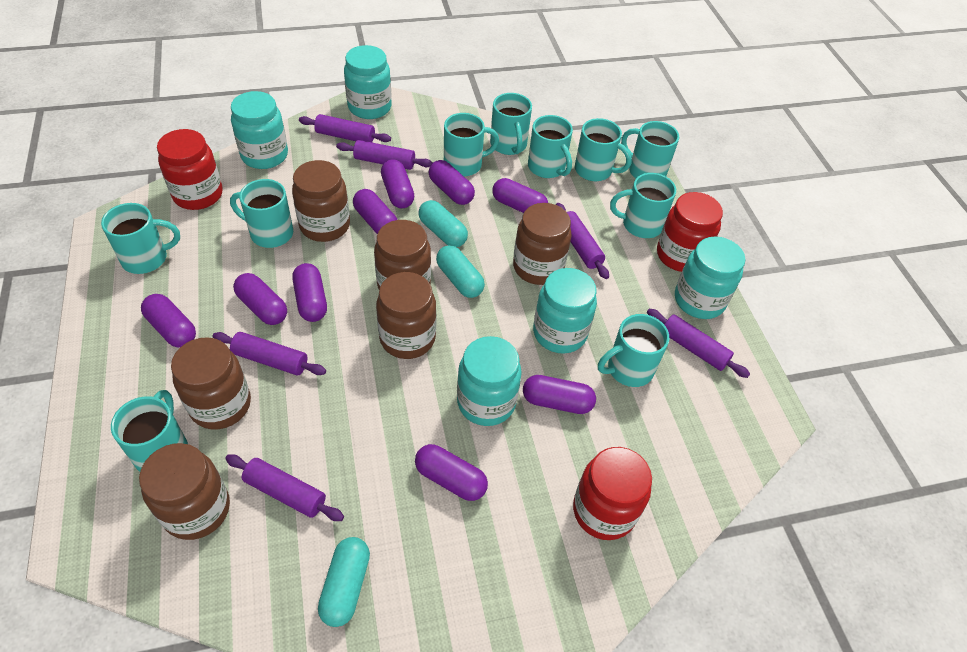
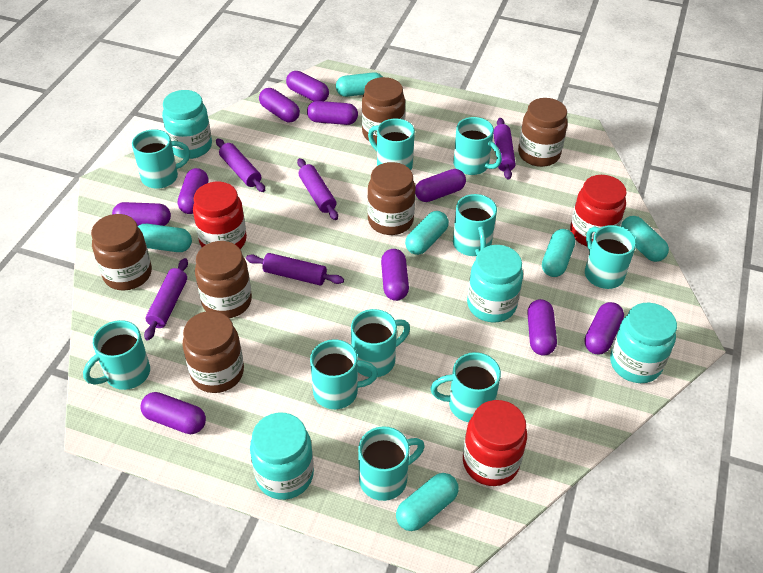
purple capsule: [141,294,196,348] [233,273,287,325] [292,263,327,322] [353,189,397,234] [381,160,414,208] [415,444,488,501] [428,160,475,205] [492,178,548,213] [523,375,596,414] = 9 -> [112,202,171,226] [140,392,206,434] [178,168,208,214] [259,88,300,122] [286,71,329,101] [307,101,358,125] [381,249,409,301] [415,169,466,202] [527,299,557,356] [584,302,624,354] = 10
purple rolling pin: [212,332,326,375] [225,454,344,521] [299,114,391,142] [336,140,433,170] [556,203,609,279] [647,309,750,378] = 6 -> [144,258,188,340] [216,139,265,192] [246,253,344,286] [297,158,338,220] [493,118,515,179] = 5
turquoise capsule: [318,537,370,627] [418,200,468,247] [436,245,485,298] = 3 -> [138,224,192,252] [336,72,383,97] [396,473,459,531] [405,211,449,255] [542,229,575,277] [621,216,669,262] = 6
turquoise jar: [231,91,288,169] [344,45,392,119] [457,336,522,426] [533,268,597,353] [675,237,745,319] = 5 -> [162,90,212,159] [250,413,314,500] [467,245,523,323] [610,303,677,383] = 4

